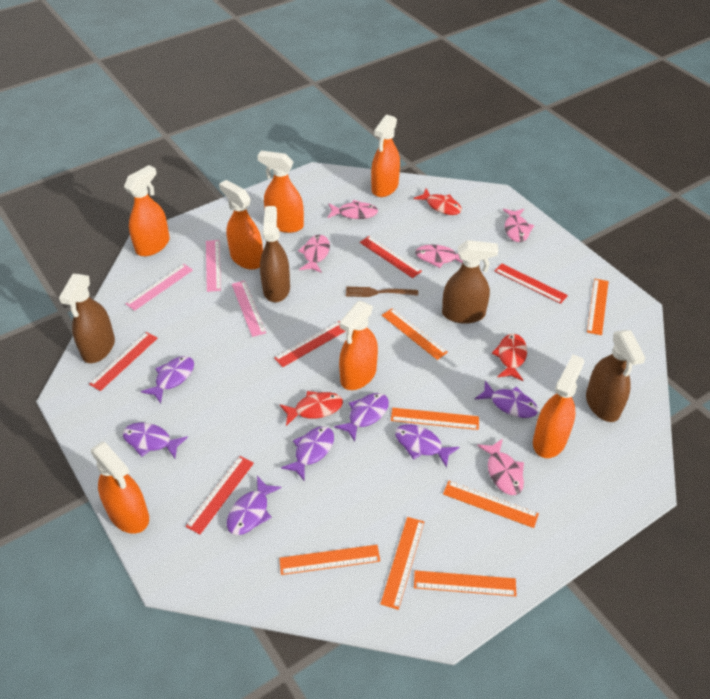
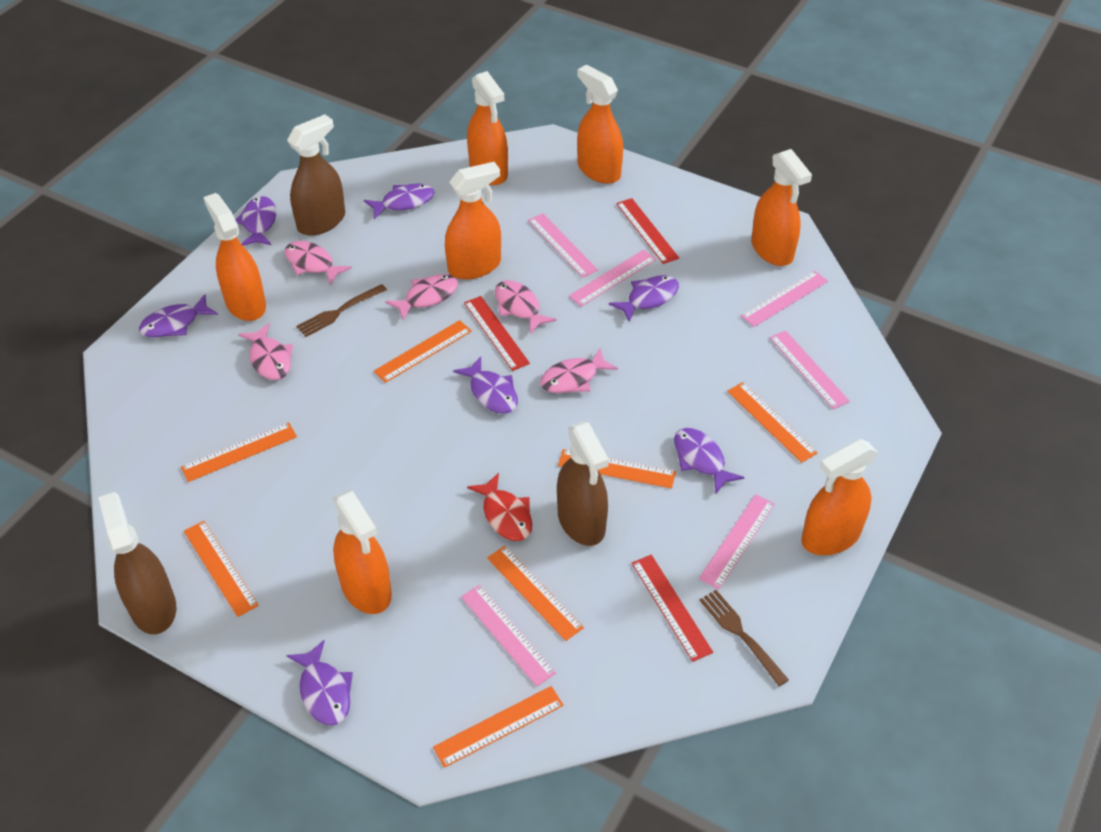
brown fork: [346,287,418,297] = 1 -> [296,284,387,337] [699,590,789,687] = 2
brown spray bottle: [59,274,115,363] [260,206,290,302] [442,240,498,324] [586,330,645,422] = 4 -> [98,492,176,634] [287,114,345,236] [557,422,609,546] = 3
pink ruler: [125,264,193,311] [206,240,221,292] [232,281,266,337] = 3 -> [461,585,556,686] [528,213,598,278] [569,250,656,307] [699,494,775,589] [741,271,828,327] [769,330,850,409] = 6
red fish: [279,391,343,426] [414,189,462,215] [492,334,527,381] = 3 -> [467,472,532,541] = 1
red ruler: [89,332,157,391] [186,456,254,534] [274,321,345,367] [360,236,422,278] [495,263,568,304] = 5 -> [464,296,530,371] [616,198,679,264] [632,555,713,662] = 3

